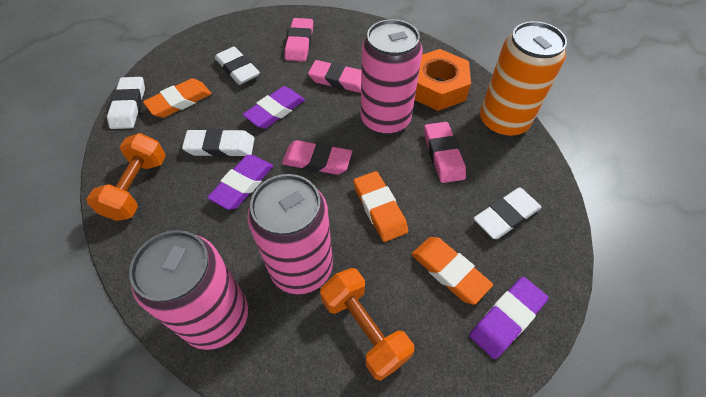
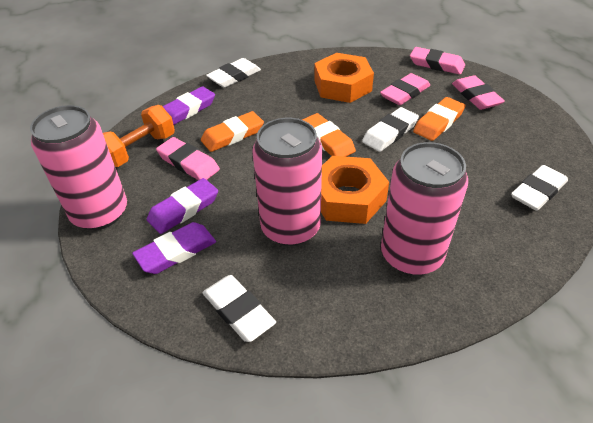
orange can: [480,21,567,137] = 1 -> none = 0
orange dumbbell: [86,133,166,221] [320,268,414,381] = 2 -> [103,105,175,167] = 1
orange nut: [415,49,471,111] = 1 -> [314,53,374,103] [321,156,389,224] = 2

